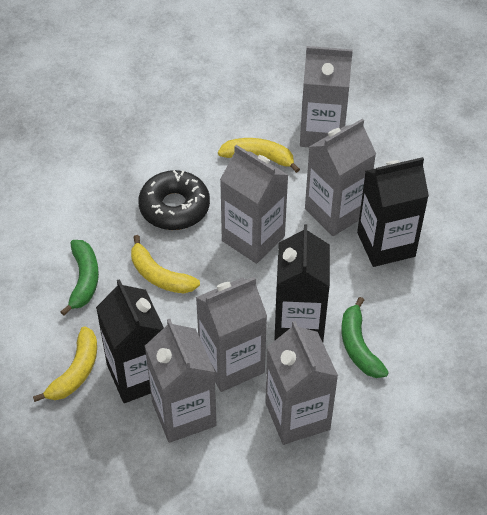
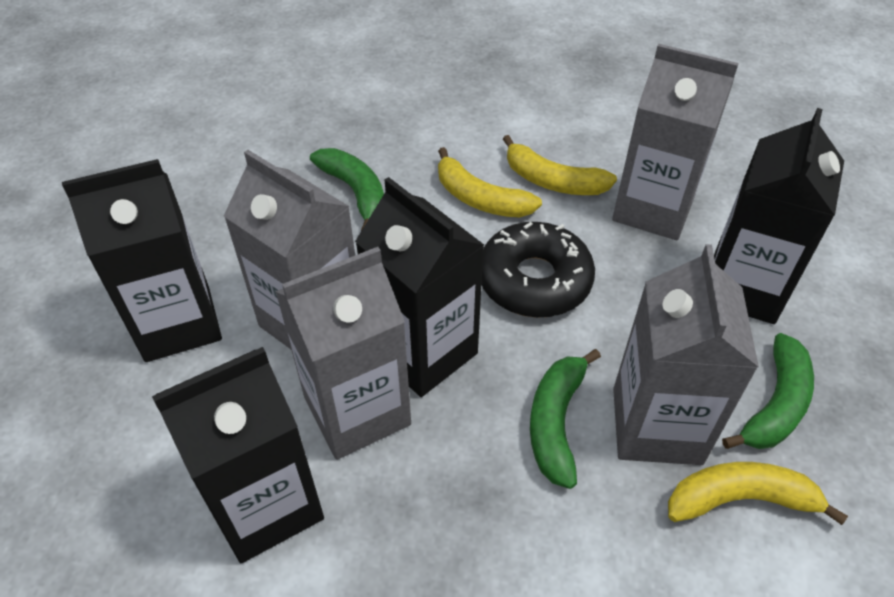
black carton: [96,279,164,403] [275,224,330,342] [357,157,429,267] = 3 -> [62,159,222,362] [152,347,324,563] [355,177,484,397] [714,108,844,324] = 4
green banana: [60,240,99,315] [342,297,389,378] = 2 -> [310,148,384,231] [530,349,601,489] [722,333,814,449] = 3
grey carton: [145,319,217,443] [196,277,267,392] [220,145,288,264] [265,321,338,445] [300,46,353,147] [305,119,376,236] = 6 -> [224,150,355,349] [275,247,411,460] [612,44,739,240] [613,244,759,465] = 4

